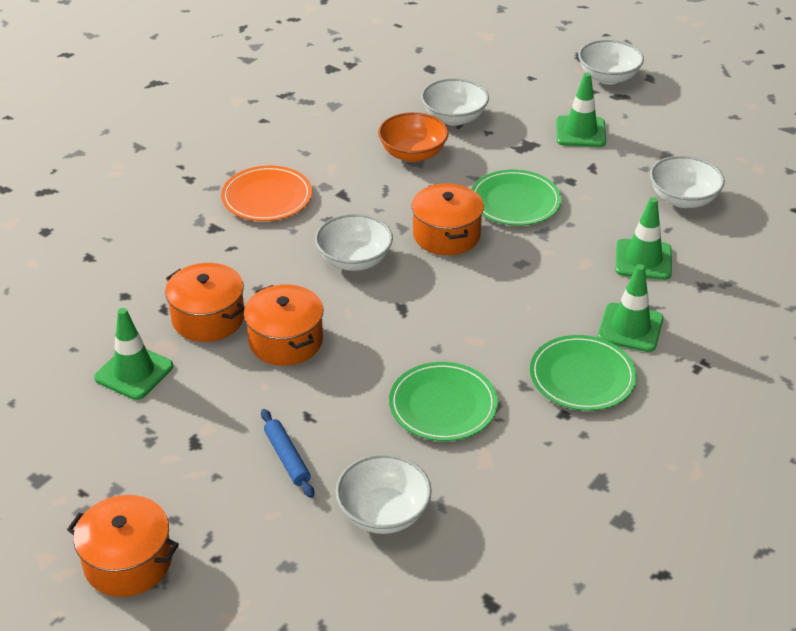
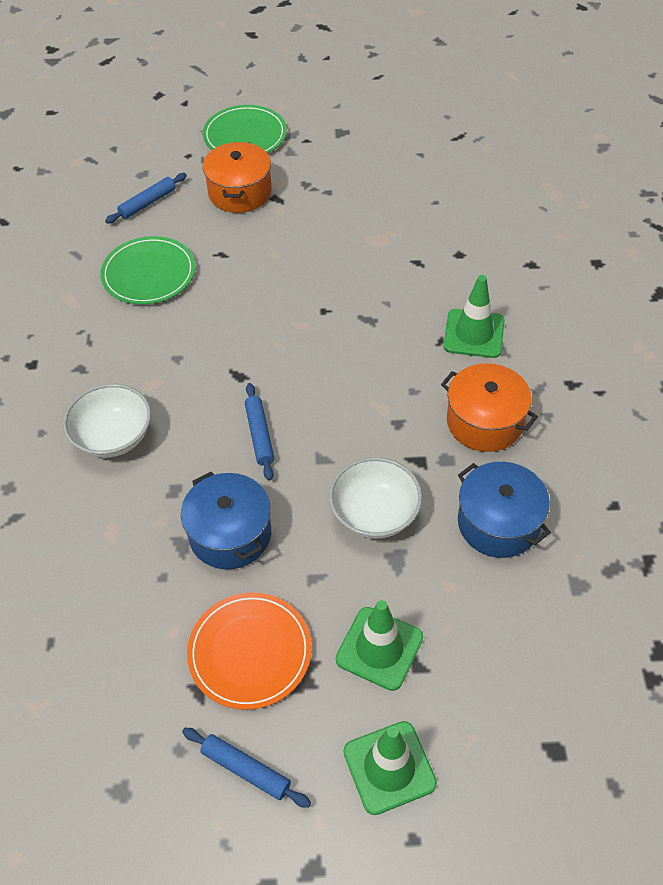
blue pot: none = 0 -> [181,472,271,569] [458,462,551,558] = 2
blue rolling pin: [261,409,314,498] = 1 -> [105,173,187,224] [182,728,311,808] [245,383,274,481] = 3
green plate: [389,362,498,441] [472,170,561,226] [530,335,637,411] = 3 -> [100,236,195,305] [203,105,287,153] = 2
green traffic cone: [94,308,173,400] [556,73,606,147] [598,264,663,352] [615,197,672,280] = 4 -> [336,600,423,691] [343,721,437,815] [443,275,505,358] = 3
orange bowl: [378,112,449,162] = 1 -> none = 0
orange pot: [67,495,179,597] [165,263,245,342] [244,284,323,366] [412,183,484,255] = 4 -> [203,142,272,213] [441,363,538,452] = 2
white bowl: [315,214,393,271] [336,454,432,534] [421,78,489,126] [578,40,644,85] [650,156,725,208] = 5 -> [63,384,151,458] [329,457,422,539] = 2

